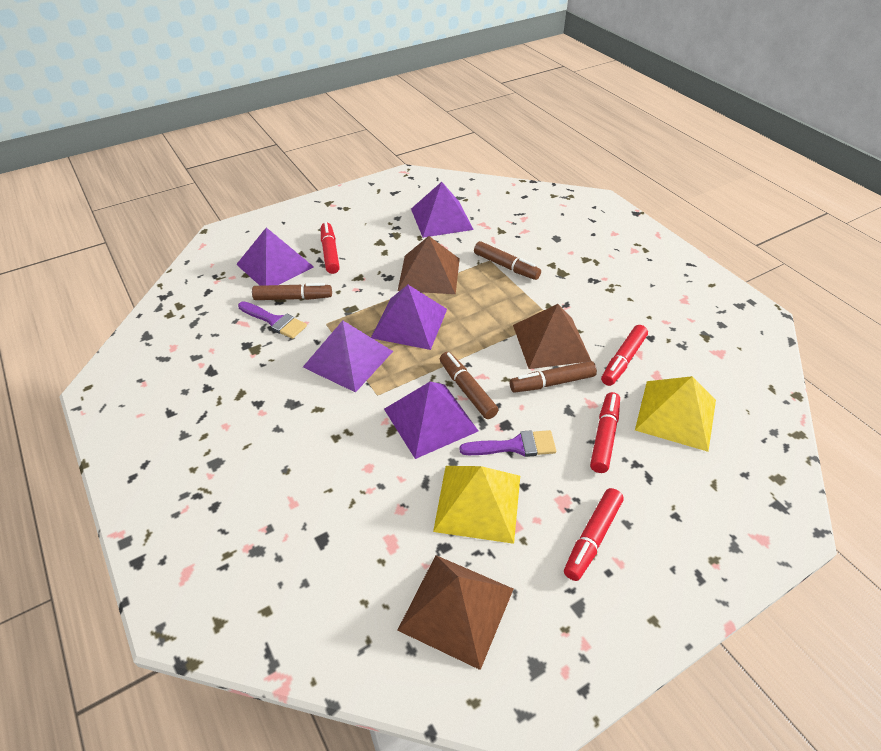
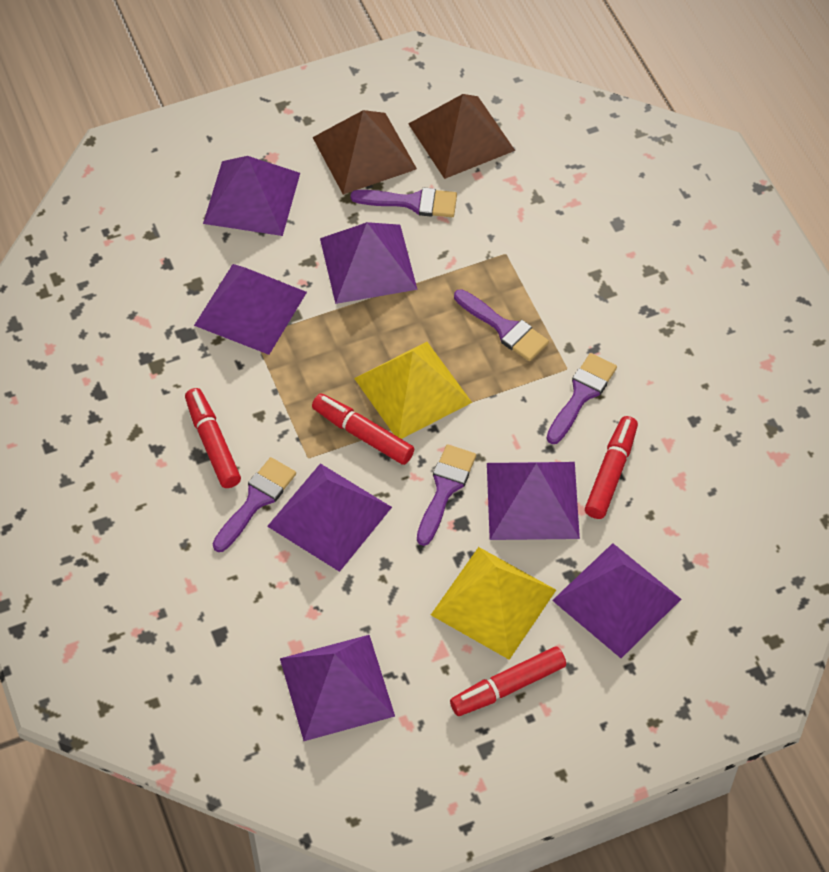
brown marker: [252,283,332,300] [440,352,498,419] [474,241,541,280] [510,361,597,393] = 4 -> none = 0
brown pyramid: [397,555,513,670] [398,236,460,294] [513,304,591,369] = 3 -> [312,110,417,195] [408,94,515,179] = 2
purple brush: [238,301,307,339] [459,430,556,457] = 2 -> [212,457,296,552] [350,187,457,217] [417,444,476,546] [454,289,549,361] [546,353,617,444] = 5
purple pyramid: [236,227,314,286] [303,320,393,393] [371,285,447,350] [384,382,478,459] [411,182,474,238] = 5 -> [194,264,307,355] [203,156,300,236] [267,463,392,572] [280,635,395,741] [320,222,418,304] [487,462,580,540] [552,543,681,658] = 7

